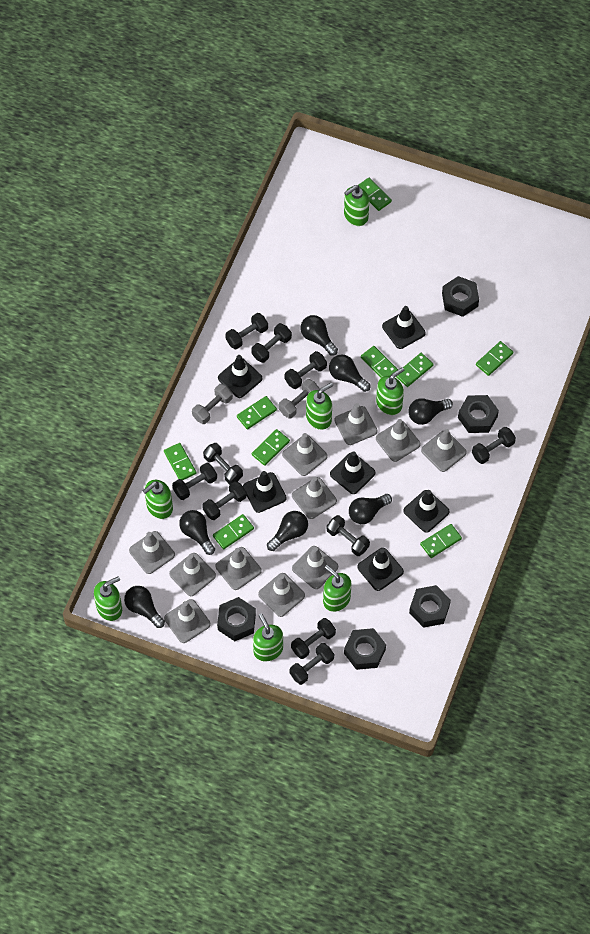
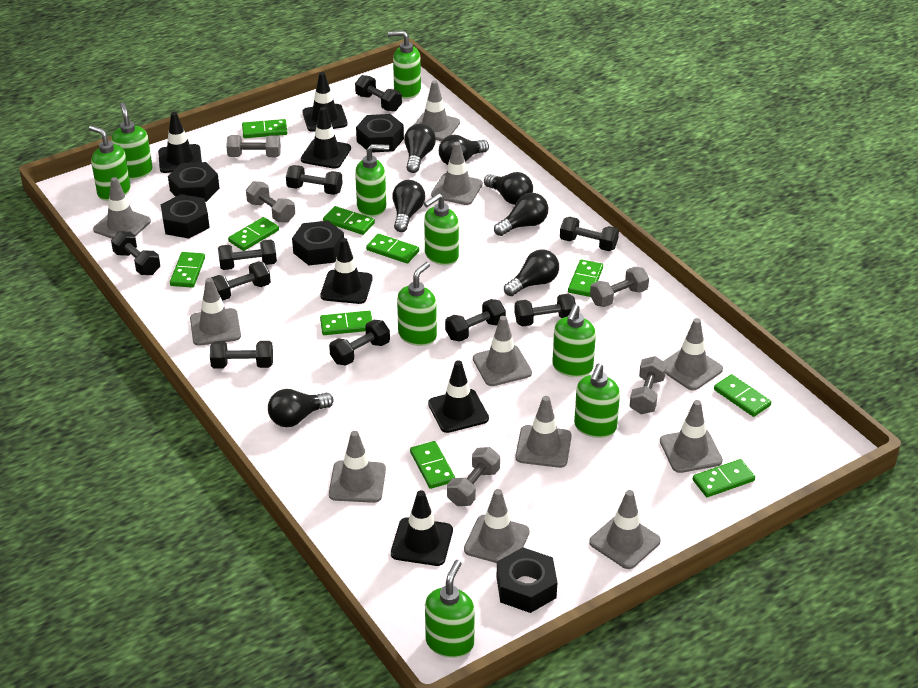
green domino: [164,443,196,480] [213,514,254,549] [237,396,277,430] [252,429,290,466] [359,178,392,211] [361,346,398,378] [396,353,434,387] [420,524,462,558] [476,341,513,376] = 9 -> [170,252,205,288] [228,217,279,251] [242,119,287,138] [320,311,372,335] [323,206,375,235] [366,234,419,264] [410,441,455,489] [568,260,603,297] [693,459,755,497] [714,374,771,417] = 10
green soap dispenser: [94,576,122,621] [143,480,173,519] [253,613,283,661] [306,382,333,430] [323,565,352,612] [344,185,369,226] [376,367,404,415] = 7 -> [89,125,131,201] [111,103,153,180] [355,144,389,217] [388,31,421,99] [397,262,437,346] [424,193,459,265] [425,560,475,658] [552,304,596,377] [574,363,620,438] = 9
grey dumbbell: [192,384,233,424] [279,379,320,419] = 2 -> [226,135,281,157] [246,181,295,223] [447,447,500,506] [590,267,649,307] [630,356,667,414] = 5

